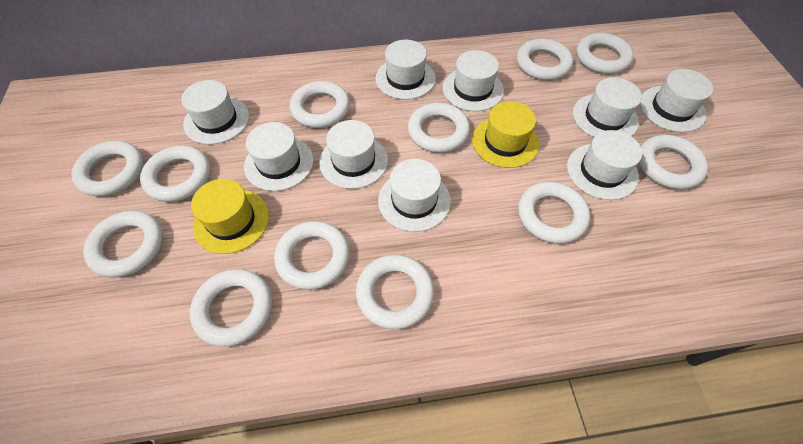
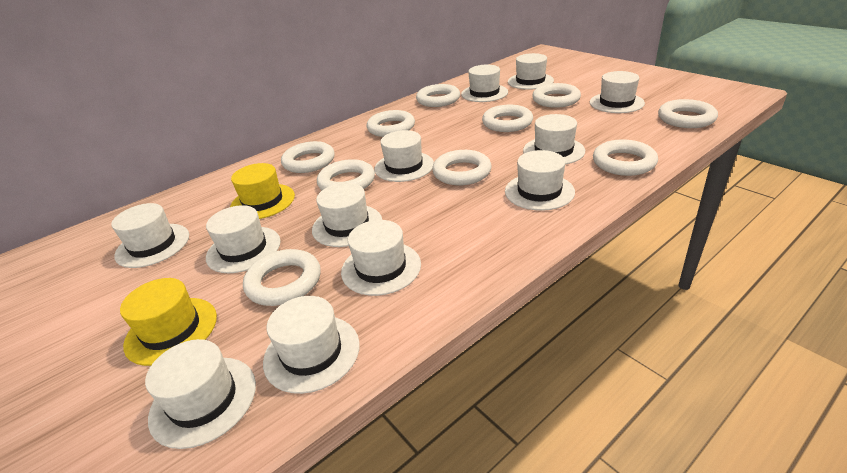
white hat: [181,80,249,145] [244,122,313,191] [319,120,388,189] [376,40,436,100] [378,159,451,232] [443,50,504,111] [567,130,642,200] [573,77,642,137] [640,69,713,132] = 9 -> [111,203,189,268] [145,339,256,449] [206,205,281,273] [263,296,360,394] [312,183,382,247] [341,220,421,296] [374,130,434,182] [461,65,508,102] [505,150,575,211] [508,53,554,90] [523,114,585,165] [590,71,645,113] = 12
white ring: [71,141,144,197] [83,210,163,277] [140,146,210,202] [190,269,272,346] [274,221,350,290] [289,81,350,128] [356,254,434,329] [408,103,470,153] [517,39,573,80] [518,182,590,244] [576,33,634,74] [639,135,709,190] = 12 -> [243,249,321,306] [281,141,335,173] [317,159,375,190] [366,110,415,137] [416,84,460,107] [432,150,492,185] [482,105,533,132] [532,83,581,108] [593,139,658,176] [658,99,718,128] = 10

